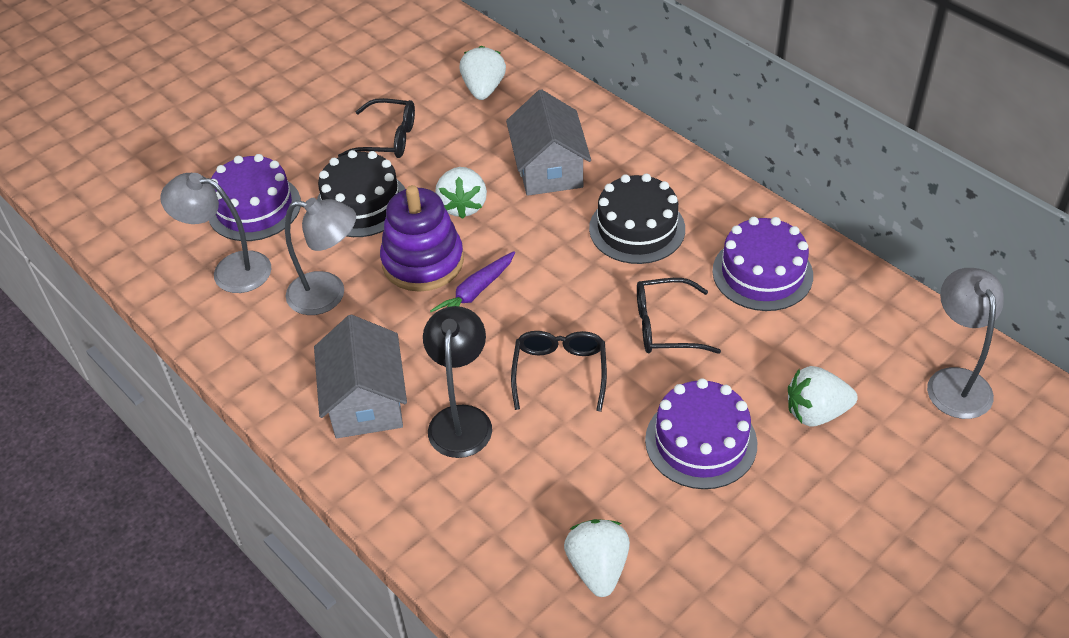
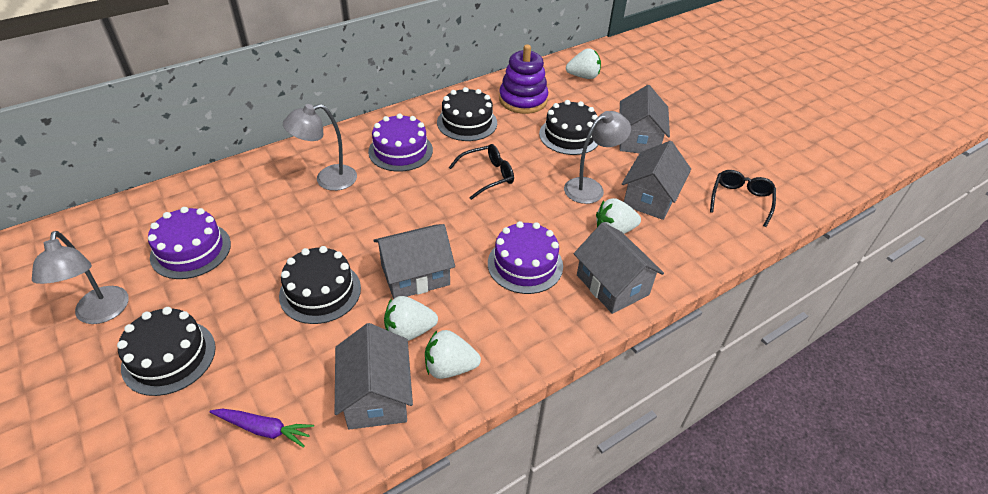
black cake: [317,150,405,237] [589,174,685,264] = 2 -> [117,307,216,396] [279,246,361,324] [437,87,497,141] [539,100,598,155] = 4
black glasses: [338,98,415,158] [511,331,607,412] [637,278,721,354] = 3 -> [449,144,514,200] [710,170,776,227] = 2
black lamp: [423,306,492,458] = 1 -> none = 0
grey house: [314,315,407,438] [506,89,591,196] = 2 -> [335,323,413,430] [373,224,455,299] [574,222,664,314] [619,85,670,153] [622,141,691,220] = 5

